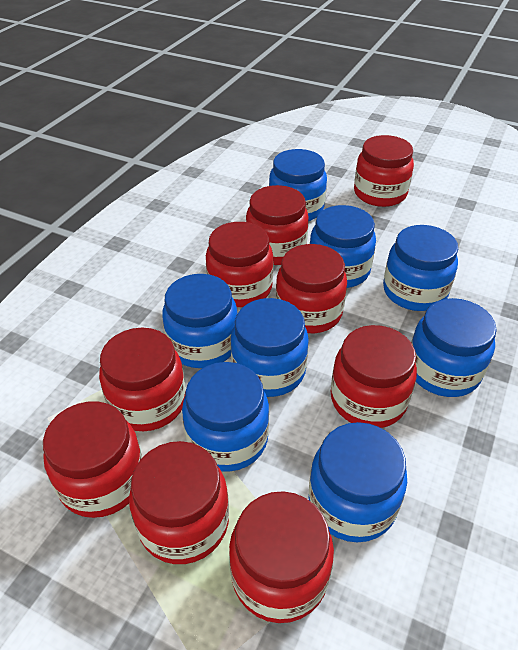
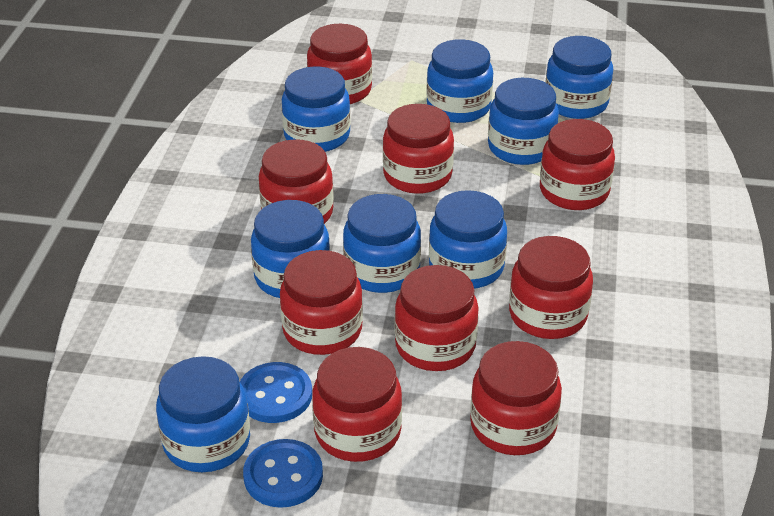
blue button: none = 0 -> [240,362,312,423] [243,439,323,508] = 2

